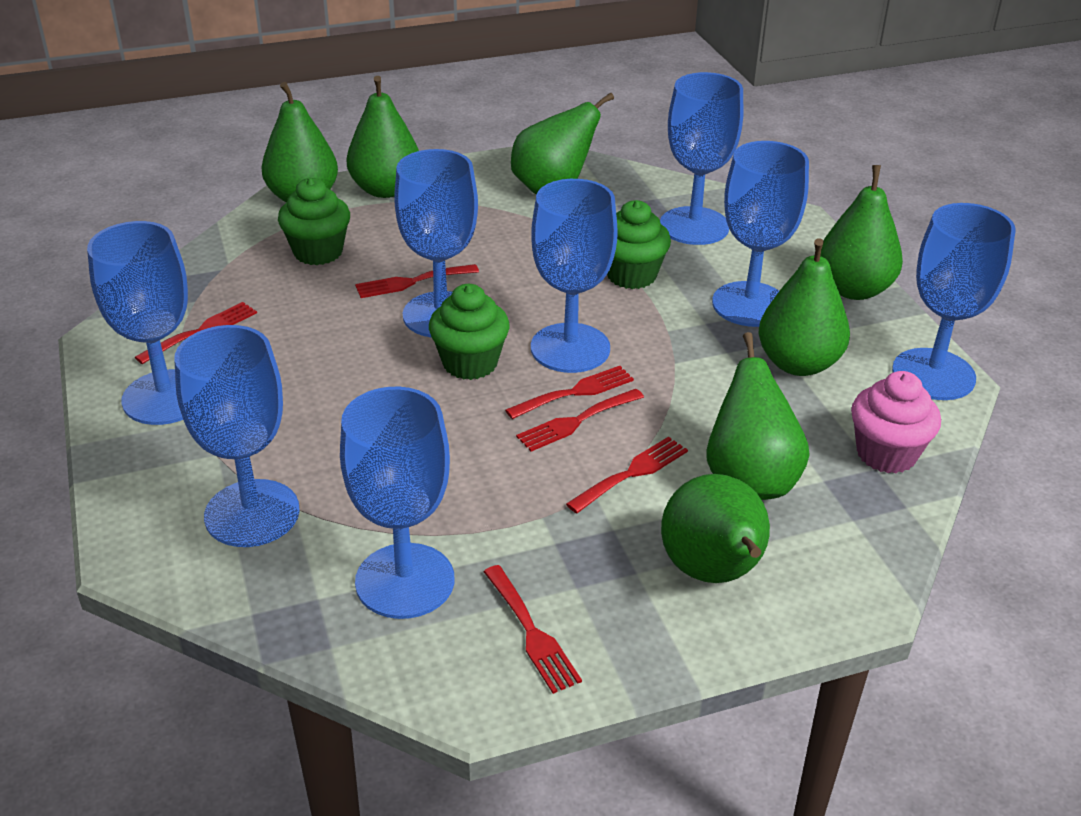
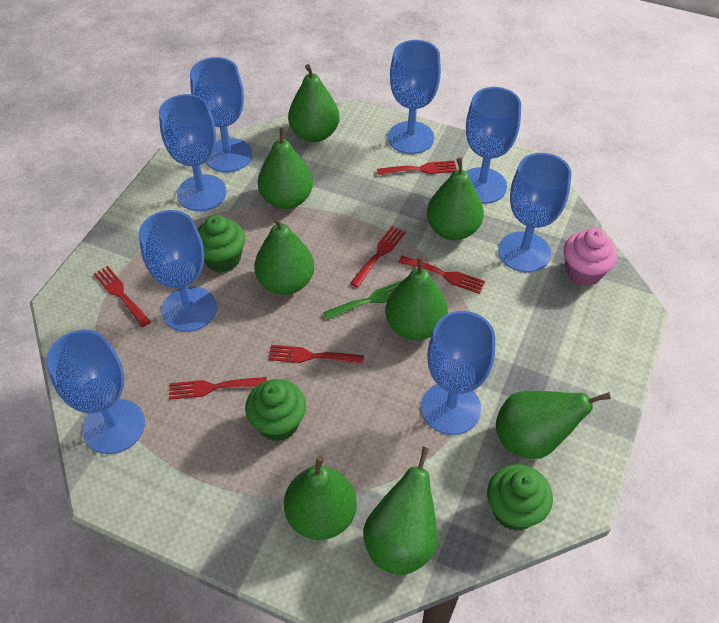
green fork: none = 0 -> [323,280,403,320] = 1
green pear: [261,82,338,202] [347,76,419,198] [511,92,614,195] [661,474,770,583] [707,332,810,500] [758,238,850,376] [820,165,903,300] = 7 -> [254,217,314,295] [258,127,313,209] [284,456,357,540] [288,64,340,142] [363,447,437,575] [385,256,448,340] [427,157,484,240] [496,391,611,459] = 8

